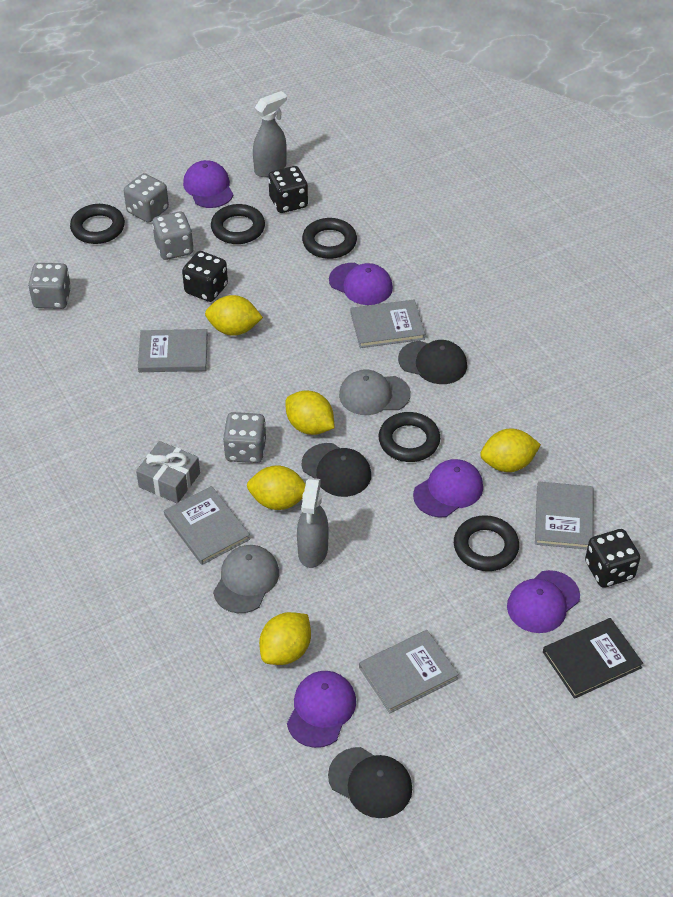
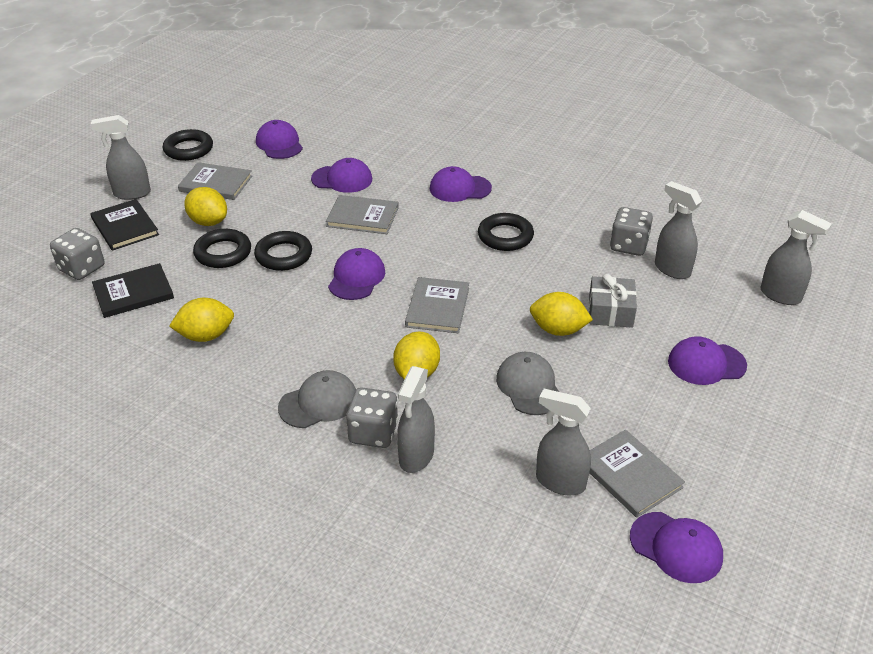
black book: [543,618,643,699] = 1 -> [90,199,159,251] [92,263,174,318] = 2
black cap: [302,443,371,497] [328,747,412,818] [398,340,467,384] = 3 -> none = 0
black dice: [182,251,228,302] [268,166,308,213] [585,529,640,588] = 3 -> none = 0
black ring: [70,204,125,244] [211,204,265,244] [302,218,357,259] [379,412,440,462] [454,515,519,571] = 5 -> [163,129,213,161] [193,229,251,268] [254,231,312,271] [478,213,534,251] = 4
grey book: [138,329,208,372] [164,486,250,565] [351,300,425,348] [359,630,459,713] [535,481,594,549] = 5 -> [178,162,252,200] [326,195,399,234] [405,277,469,333] [589,430,685,518] = 4
grey dice: [28,263,71,309] [124,173,169,223] [152,212,194,260] [223,412,266,463] = 4 -> [50,228,104,280] [346,387,398,448] [610,207,653,256] = 3
grey spray bottle: [253,91,287,177] [297,478,329,568] = 2 -> [91,115,151,200] [397,366,435,473] [536,389,591,495] [655,181,702,279] [760,210,832,305] = 5
purple cap: [183,160,233,208] [287,671,356,748] [329,263,393,305] [413,459,483,518] [507,570,580,633] = 5 -> [256,120,303,159] [311,158,372,193] [328,248,385,300] [430,166,492,202] [630,512,723,583] [668,336,747,385] = 6
yellow lemon: [205,295,263,336] [247,465,306,510] [259,612,311,665] [285,391,334,435] [480,428,541,472] = 5 -> [169,298,234,342] [184,187,227,226] [393,331,440,380] [530,292,593,336] = 4

